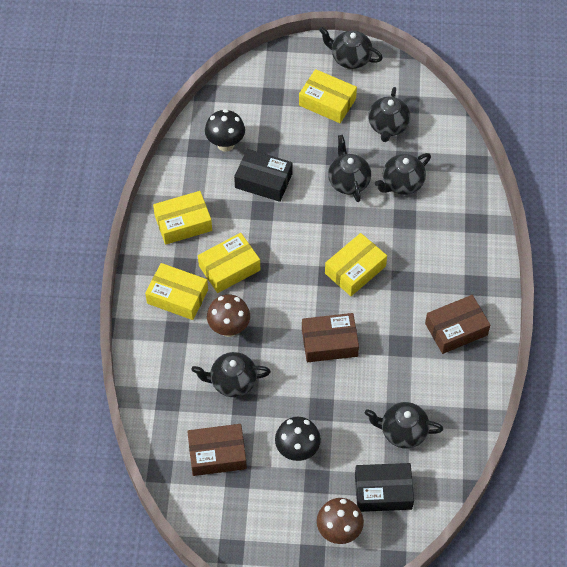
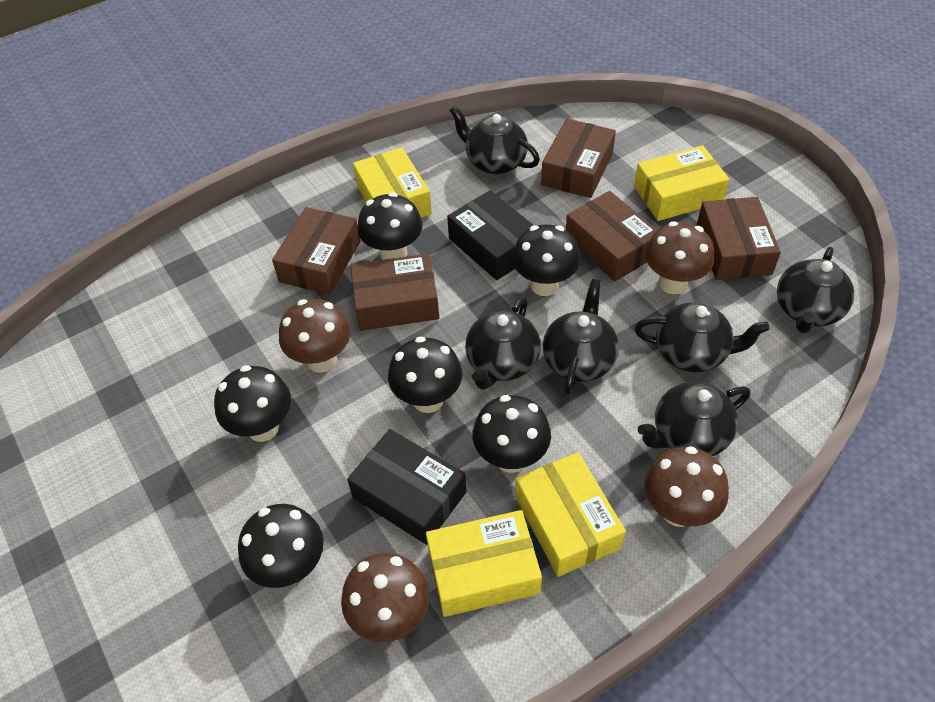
black mushroom: [205,109,245,152] [275,417,321,461] = 2 -> [214,365,291,442] [238,504,324,588] [357,192,423,260] [388,336,462,413] [473,395,551,473] [512,224,580,296] = 6
brown box: [187,424,247,476] [302,313,359,362] [425,295,490,354] = 3 -> [272,207,360,295] [350,254,439,331] [541,118,616,198] [566,191,657,282] [697,197,781,280] = 5
brown mushroom: [207,295,250,337] [317,498,364,544] = 2 -> [279,299,350,373] [341,553,430,642] [645,221,714,294] [645,446,729,527] = 4
yellow box: [145,263,208,320] [153,191,212,245] [198,233,260,293] [299,69,357,123] [325,233,387,296] = 5 -> [353,147,432,218] [426,510,542,617] [515,452,626,577] [634,145,730,221] = 4

